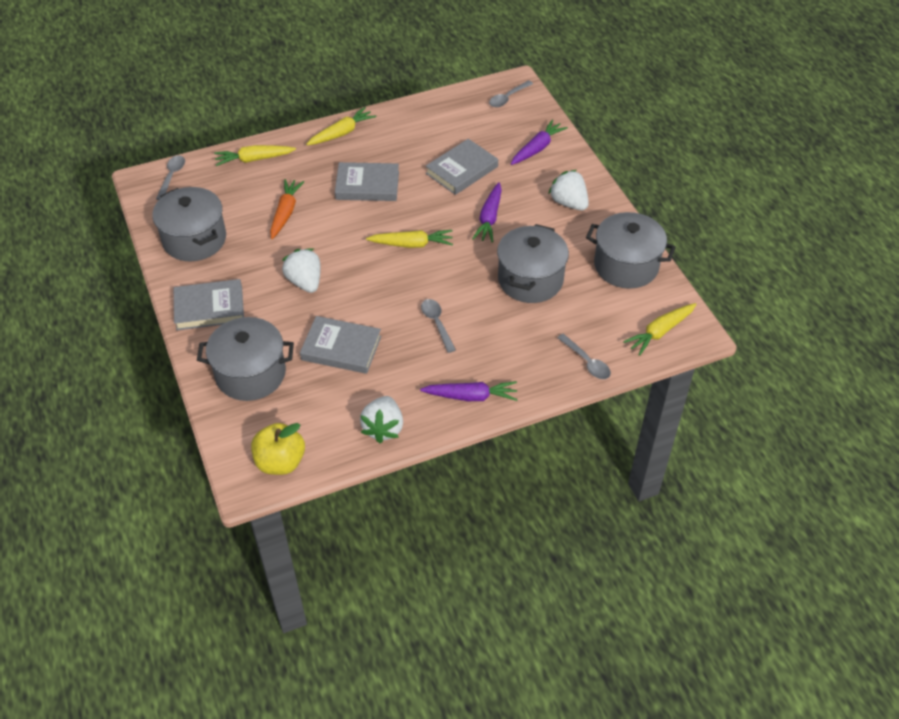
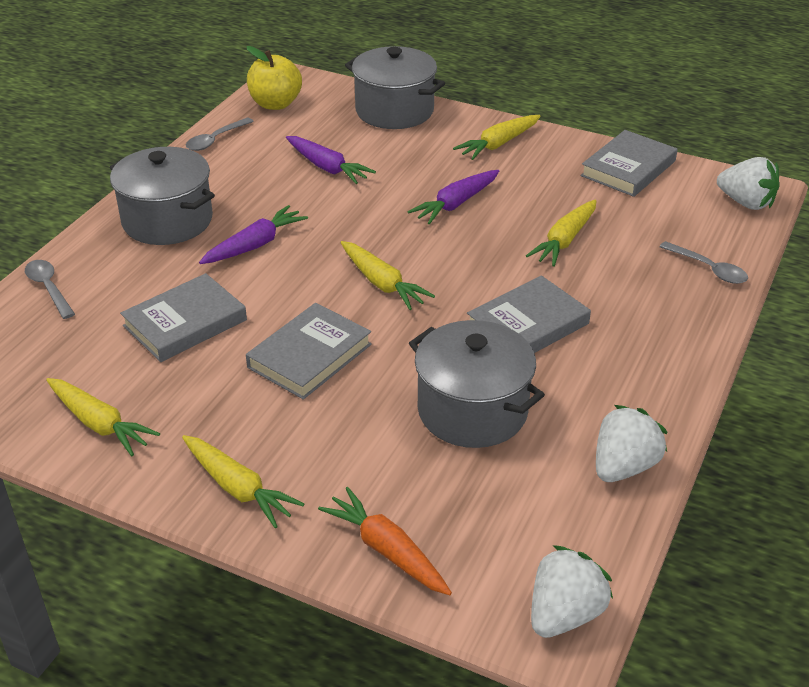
grey pot: [152,187,226,261] [197,317,294,401] [497,224,569,303] [586,212,676,289] = 4 -> [110,147,215,245] [345,46,445,129] [409,320,545,448] = 3
grey spoon: [156,155,185,200] [421,299,456,353] [489,80,533,107] [557,334,611,379] = 4 -> [25,260,75,319] [186,118,254,151] [659,241,748,284] = 3
yellow carrot: [214,145,296,166] [306,107,376,145] [366,230,453,248] [623,303,696,356] = 4 -> [46,378,160,456] [182,435,304,528] [341,241,435,310] [453,115,541,160] [526,200,596,267] = 5

